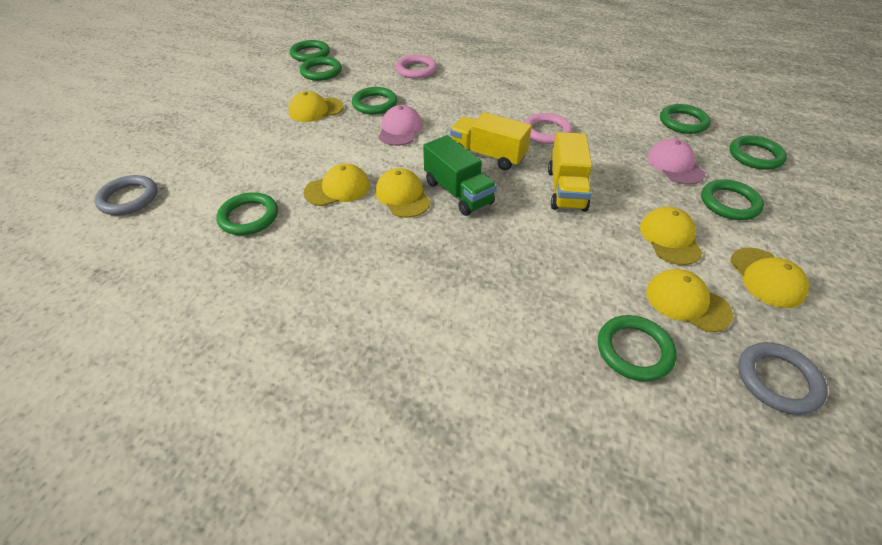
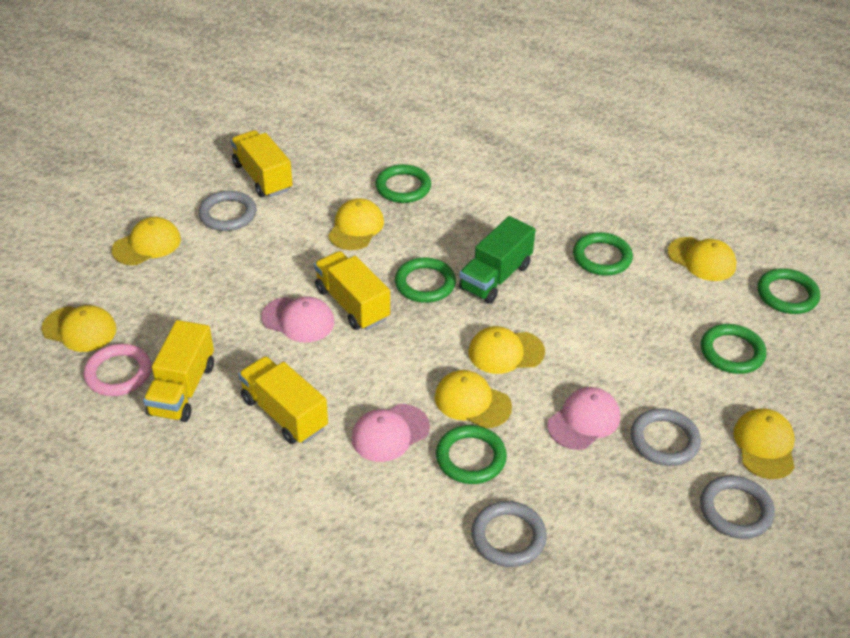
green ring: [216,192,278,235] [290,40,330,62] [300,57,342,81] [352,87,397,115] [598,315,677,382] [660,104,711,134] [701,179,764,220] [729,135,787,170] = 8 -> [375,164,431,203] [395,257,456,303] [436,425,507,484] [573,232,633,276] [701,324,766,374] [757,268,820,314] = 6
grey ring: [94,175,158,215] [738,342,828,415] = 2 -> [198,191,257,231] [471,501,547,567] [630,409,701,466] [700,475,775,539] = 4
pink cap: [378,105,422,146] [647,139,705,185] = 2 -> [261,296,335,342] [351,404,430,462] [547,387,620,450] = 3
pink ring: [395,55,437,79] [524,113,572,144] = 2 -> [83,344,152,396] = 1
yellow cap: [288,91,344,122] [304,164,370,206] [375,168,431,218] [640,207,703,265] [646,269,733,332] [731,248,809,308] = 6 -> [41,305,117,352] [111,217,181,265] [328,198,384,250] [435,370,512,428] [469,326,545,374] [667,237,737,281] [734,409,795,479] = 7
yellow truck: [450,112,532,170] [548,132,592,212] = 2 -> [143,320,214,422] [231,130,293,197] [238,356,328,444] [314,251,390,330] = 4

